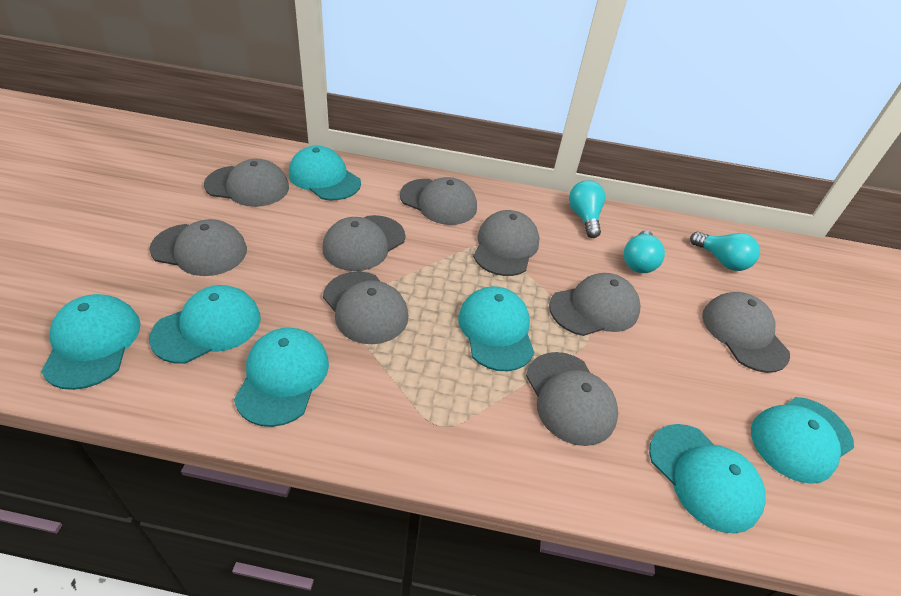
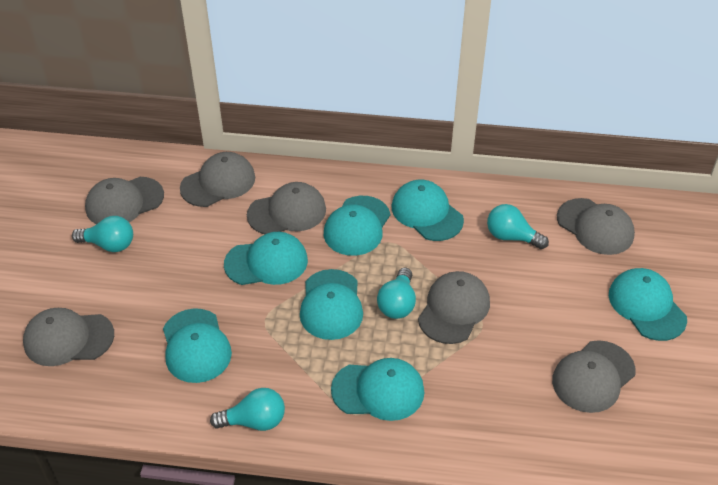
grey cap: [150,219,247,276] [204,159,289,207] [322,215,405,271] [323,271,408,344] [400,177,477,225] [473,210,540,276] [526,352,618,446] [549,273,640,336] [702,292,790,373] = 9 -> [23,308,114,366] [85,177,164,224] [180,152,255,207] [247,182,326,234] [418,271,490,344] [552,340,636,413] [557,198,635,255] = 7
turquoise light bulb: [569,180,605,238] [624,230,665,273] [690,232,760,271] = 3 -> [72,216,133,252] [210,388,285,431] [377,268,416,319] [487,204,549,249] = 4

